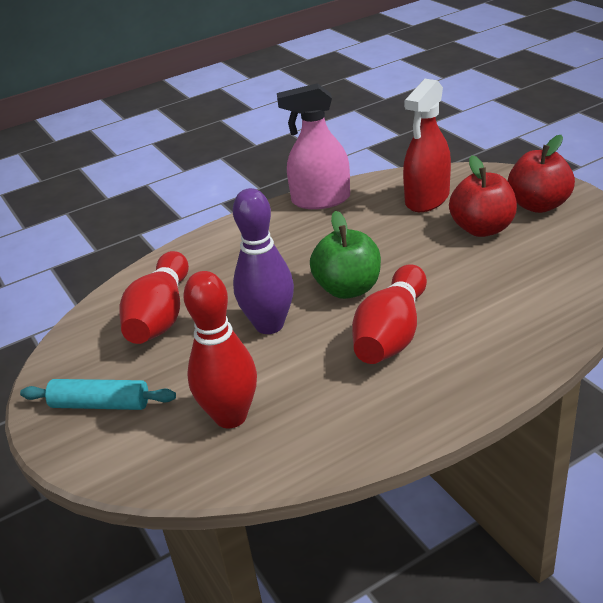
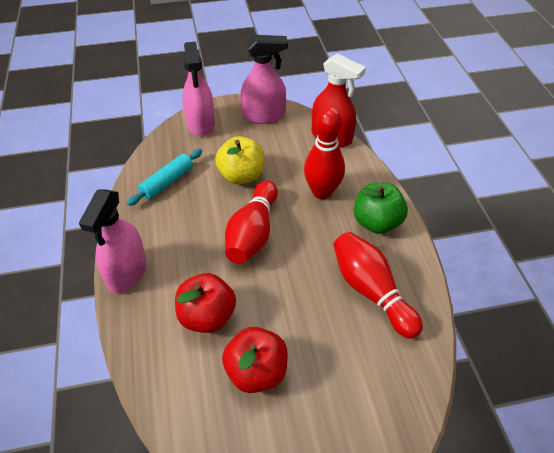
pink spray bottle: [277,83,350,209] = 1 -> [79,190,146,293] [183,41,215,136] [240,35,288,124] = 3
purple bowling pin: [233,188,294,334] = 1 -> none = 0
yellow apple: none = 0 -> [215,136,264,184] = 1

